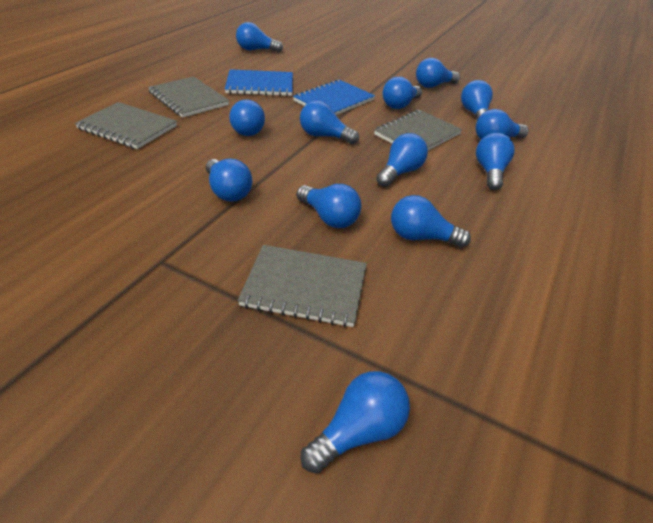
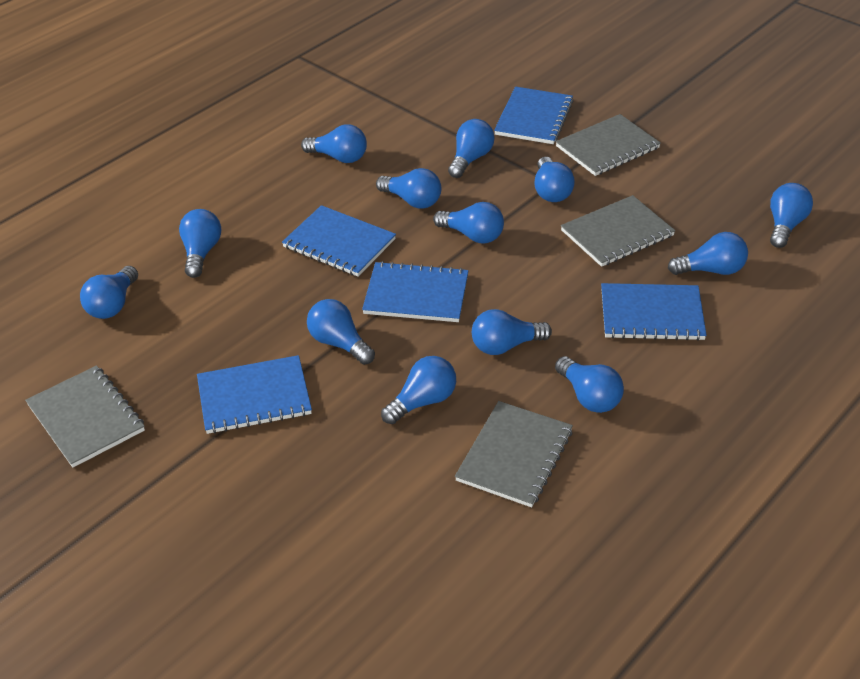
blue notebook: [225,69,293,96] [293,79,375,115] = 2 -> [197,355,312,434] [282,205,396,277] [362,261,469,322] [494,87,573,144] [601,283,707,341] = 5

